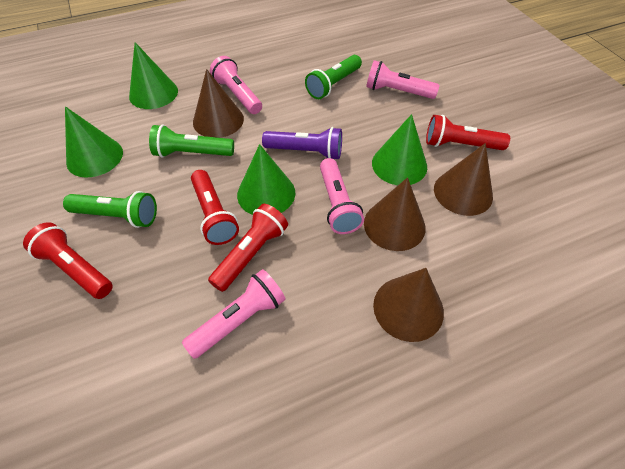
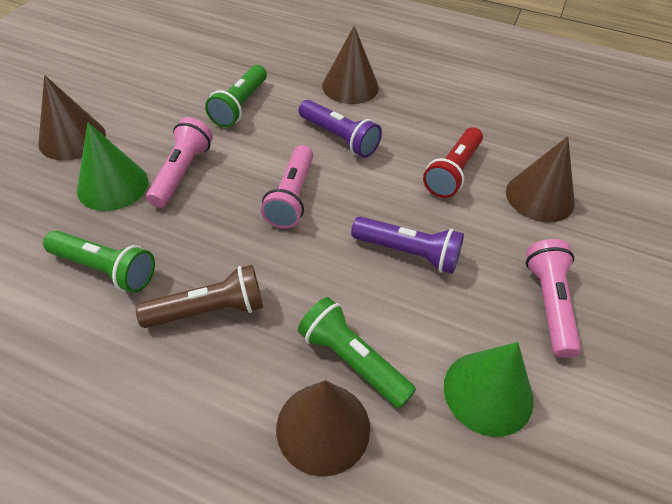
brown flashlight: none = 0 -> [136,265,263,328] = 1
green cone: [65,106,123,178] [129,42,178,109] [237,144,295,215] [372,114,427,185] = 4 -> [77,122,148,211] [444,342,534,437] = 2
pink flashlight: [182,269,286,359] [210,56,262,114] [320,158,364,234] [366,60,440,99] = 4 -> [146,117,213,208] [261,145,313,229] [526,239,581,358] = 3
purple flashlight: [262,127,342,159] = 1 -> [299,100,382,158] [351,217,464,274] = 2
red flashlight: [23,222,113,299] [191,170,239,245] [208,204,288,292] [426,115,510,150] = 4 -> [423,127,483,198] = 1

